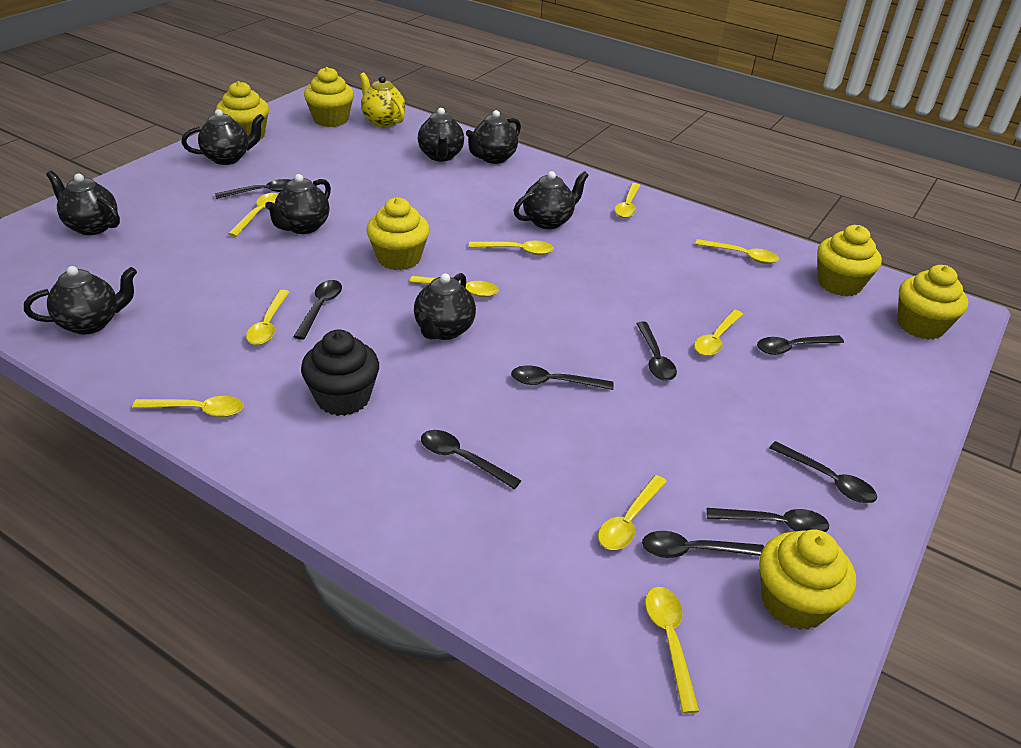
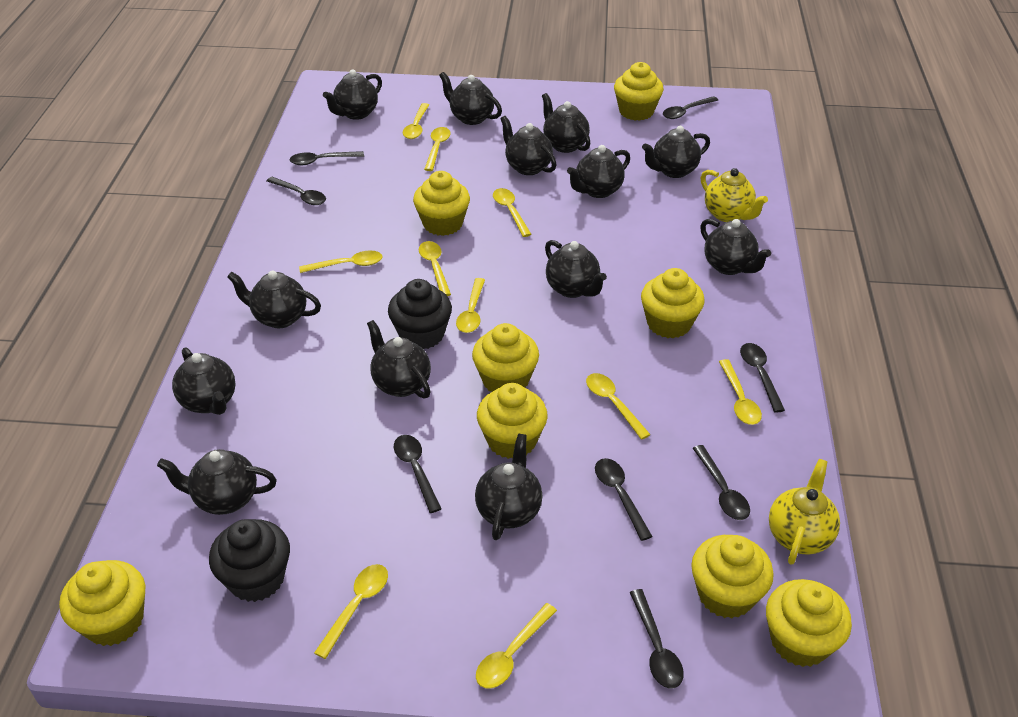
black cupcake: [301,330,379,416] = 1 -> [209,519,290,602] [388,279,452,349] = 2
black spoon: [215,179,290,199] [293,280,342,340] [421,430,522,489] [511,365,614,390] [636,322,677,381] [642,531,764,558] [707,508,829,532] [757,335,844,355] [770,441,877,503] = 9 -> [267,177,326,205] [290,151,364,165] [394,435,442,513] [595,458,653,541] [629,589,684,688] [663,96,718,119] [693,445,750,520] [740,343,785,413] = 8
black teapot: [24,266,137,334] [46,171,120,235] [181,109,265,165] [265,174,331,234] [414,273,476,340] [418,108,464,162] [466,110,521,164] [514,171,589,229] = 8 -> [157,449,277,515] [172,347,236,415] [227,271,321,328] [323,70,382,120] [367,320,431,399] [439,72,502,125] [475,433,543,540] [500,116,557,175] [542,93,590,153] [545,240,607,298] [567,145,630,198] [642,126,710,178] [700,219,771,275] = 13
yellow cupcake: [216,81,269,141] [304,67,354,127] [366,198,430,270] [759,529,856,630] [817,225,882,297] [897,265,968,340] = 6 -> [59,560,145,646] [413,171,470,236] [472,323,539,392] [477,383,548,459] [614,62,664,121] [641,268,705,338] [691,535,774,619] [766,579,852,667] = 8
yellow teapot: [360,72,405,127] = 1 -> [701,168,768,222] [769,459,840,565] = 2

